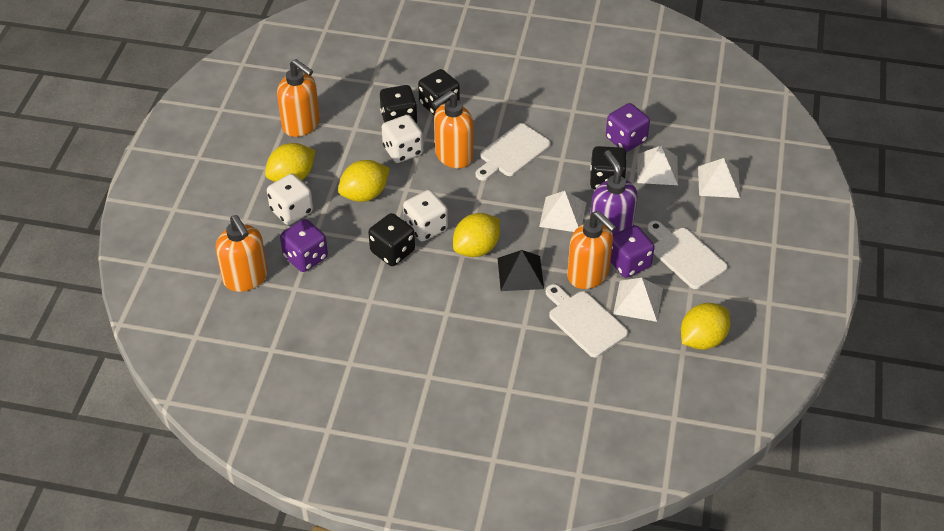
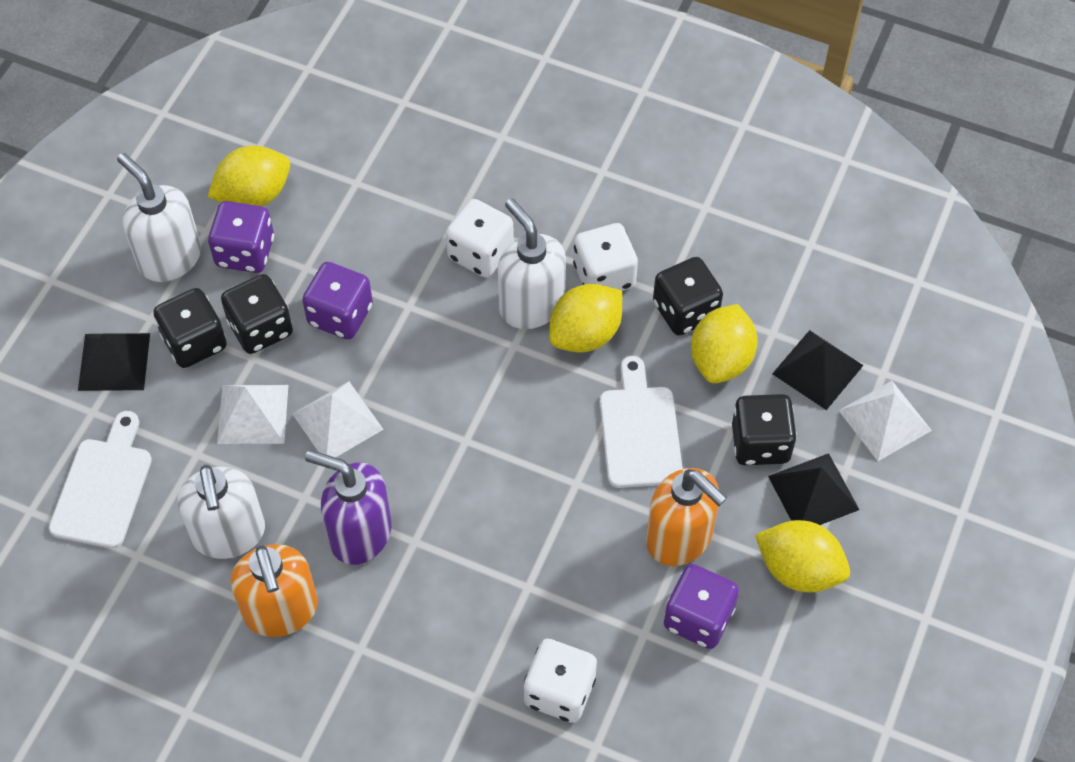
black pyramid: [498,250,544,291] = 1 -> [78,333,150,391] [768,453,859,525] [772,330,864,410] = 3
orange soap dispenser: [216,215,268,292] [277,59,320,137] [432,90,474,168] [567,211,616,289] = 4 -> [231,544,318,637] [646,468,727,566] = 2
white cutting board: [475,123,551,181] [546,284,628,358] [647,221,728,289] = 3 -> [49,411,152,549] [600,356,683,488] = 2
white pyramid: [539,191,586,232] [613,278,663,322] [637,146,678,185] [698,158,741,198] = 4 -> [217,385,288,444] [292,381,384,458] [838,381,932,461] = 3
white soap dispenser: none = 0 -> [117,153,201,282] [177,465,265,559] [498,198,566,329] = 3

